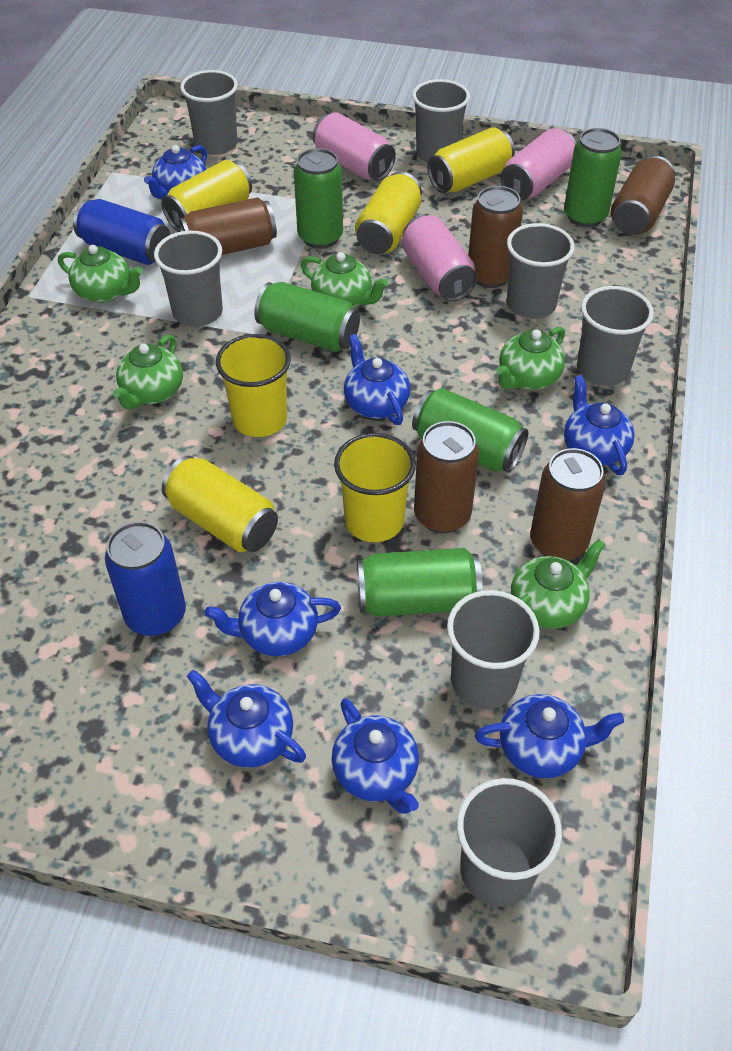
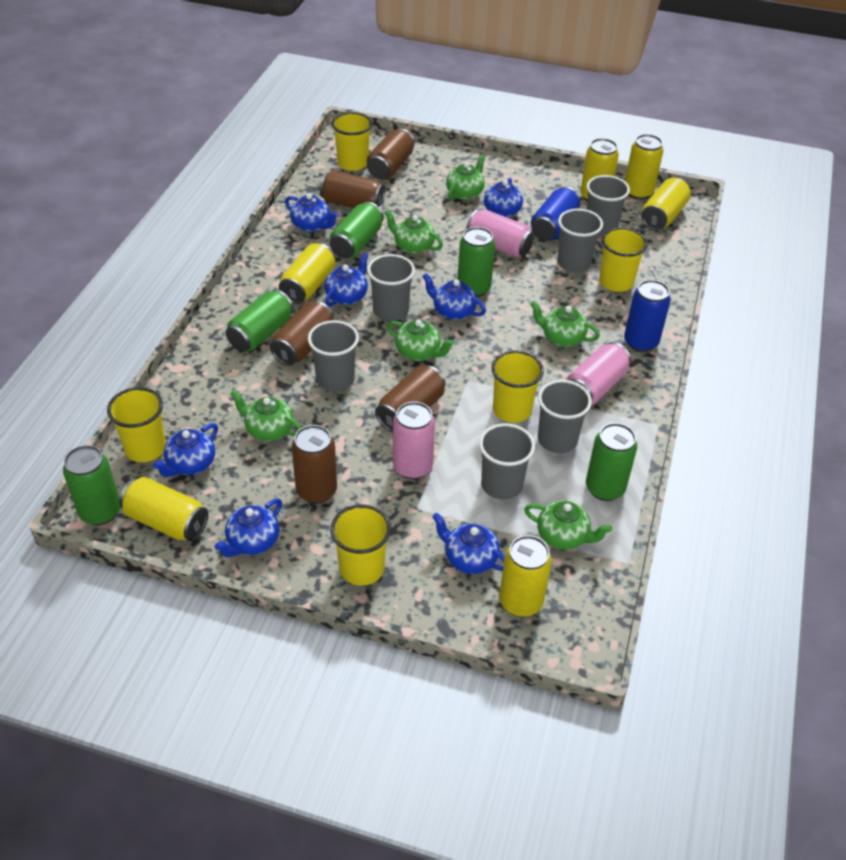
green teapot: [58,245,143,303] [113,334,183,410] [301,252,388,307] [496,327,565,390] [511,539,605,629] = 5 -> [230,390,302,441] [384,210,443,254] [387,319,454,361] [446,154,485,200] [524,500,612,550] [530,301,600,347] = 6
grey cup: [154,231,223,327] [180,70,238,155] [412,79,470,163] [447,590,540,709] [457,778,562,907] [507,223,575,319] [577,286,654,386] = 7 -> [308,320,359,391] [367,254,415,321] [479,423,535,500] [538,380,592,453] [557,208,603,272] [587,175,630,237] = 6
yellow can: [162,160,252,232] [162,456,278,552] [355,172,422,254] [427,127,515,193] = 4 -> [119,477,209,542] [279,243,335,304] [499,535,552,617] [580,138,619,201] [625,134,663,200] [641,178,691,230] = 6
yellow cup: [216,334,291,437] [334,433,416,542] = 2 -> [107,387,166,462] [331,505,391,586] [332,112,372,171] [491,351,544,423] [599,227,648,292] = 5

